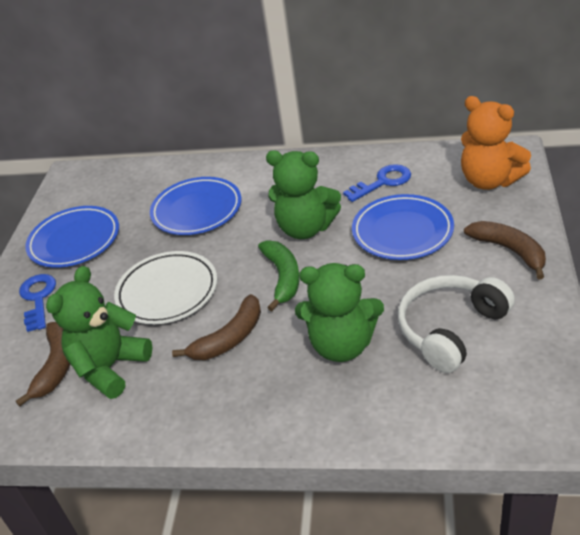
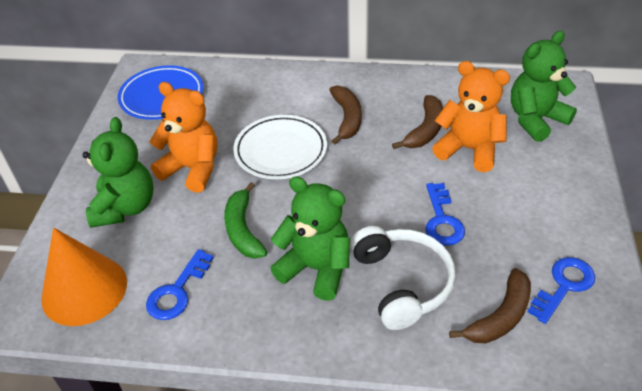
blue key: [19,274,56,332] [343,164,411,202] = 2 -> [146,249,214,320] [425,183,465,246] [528,257,595,324] = 3
blue plate: [25,206,119,268] [150,177,241,235] [352,194,454,260] = 3 -> [118,65,203,120] = 1
orange cone: none = 0 -> [41,228,127,326] = 1
orange teddy bear: [461,96,531,190] = 1 -> [149,82,217,193] [432,61,510,172] = 2

